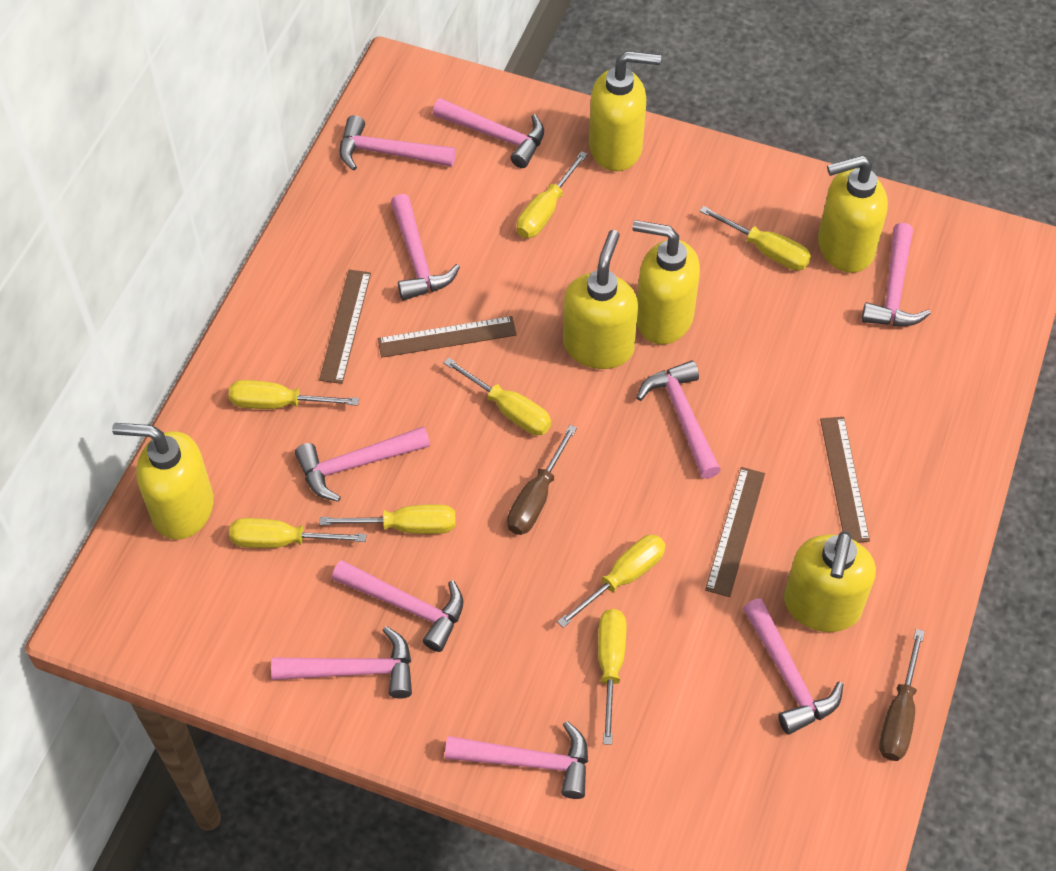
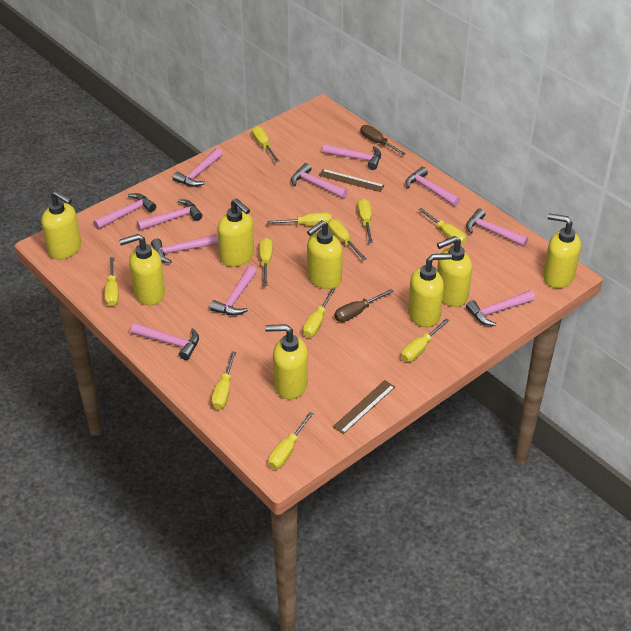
brown ruler: [319,270,371,384] [378,316,517,358] [705,467,765,597] [820,417,870,543] = 4 -> [319,169,385,192] [333,380,395,434] = 2
pink hammer: [271,626,412,699] [295,426,430,502] [332,560,463,652] [339,115,456,171] [391,194,460,301] [433,98,544,168] [445,721,588,799] [637,360,721,479] [743,598,844,735] [861,223,931,326] = 10 -> [93,193,156,230] [131,323,199,360] [137,199,202,231] [151,234,218,263] [173,148,223,187] [210,266,257,316] [291,163,348,199] [322,144,381,170] [405,167,460,206] [466,209,528,247] [466,290,535,326] = 11
yellow screwdriver: [228,380,359,409] [229,518,366,548] [320,504,455,534] [444,358,551,435] [517,151,588,238] [557,535,666,628] [598,609,626,745] [700,206,811,271] = 8 -> [105,257,119,306] [212,352,236,409] [252,126,279,162] [259,238,272,286] [267,212,332,226] [268,412,314,469] [303,288,336,337] [328,219,367,260] [358,199,373,243] [401,318,449,362] [418,208,467,245] = 11
yellow soap dispenser: [112,423,214,540] [563,230,638,369] [589,51,661,171] [632,220,700,344] [784,531,876,632] [818,155,888,273] = 6 -> [41,190,81,260] [119,234,165,305] [218,198,254,267] [265,324,308,399] [307,220,343,289] [408,253,452,327] [437,236,472,307] [543,213,581,288] = 8

